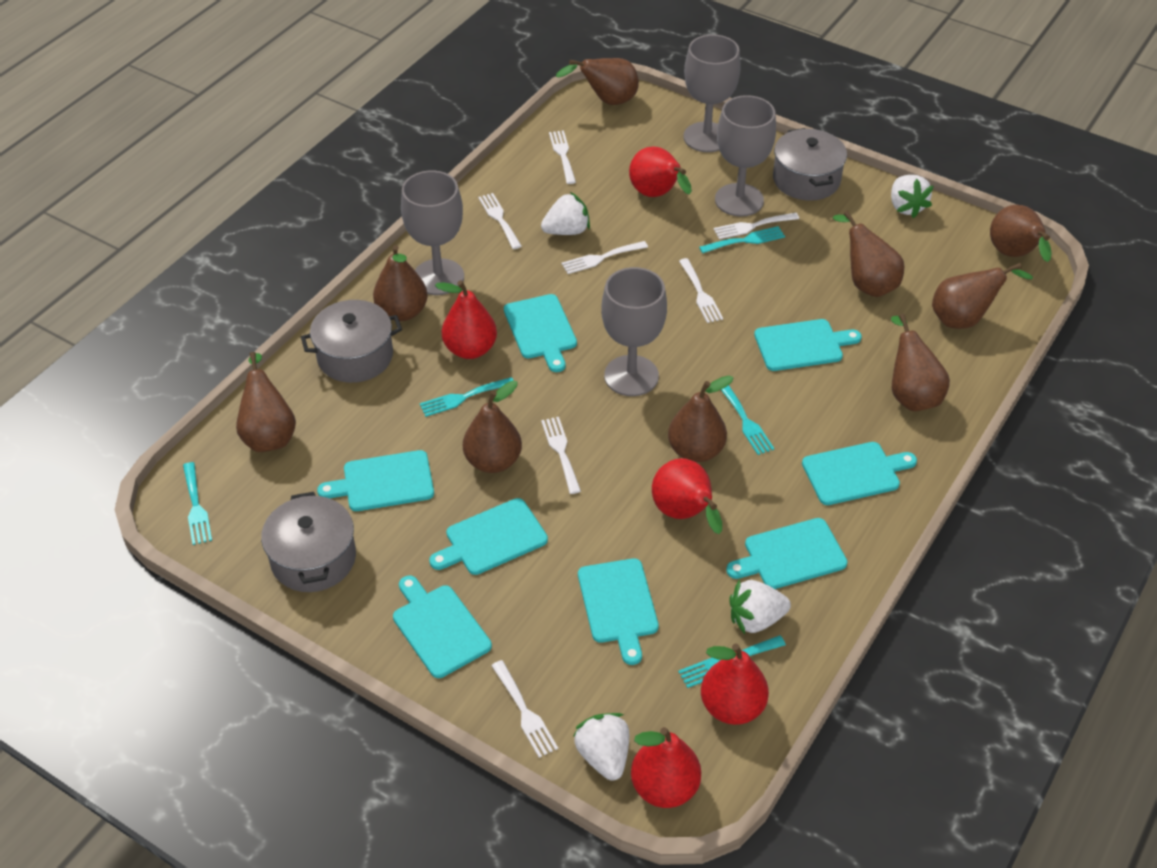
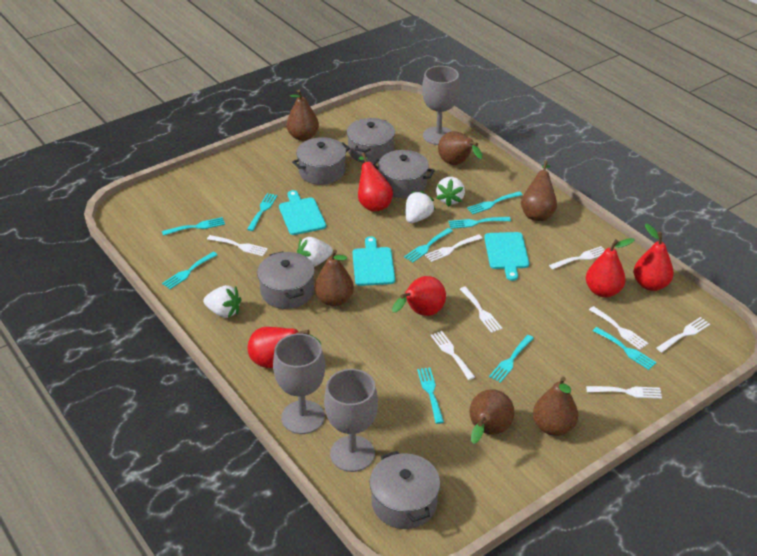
brown pear: [236,352,296,452] [373,245,428,321] [463,381,522,473] [556,58,639,105] [668,376,734,462] [833,211,904,297] [891,314,950,411] [932,263,1033,329] [990,205,1052,262] = 9 -> [286,89,319,141] [314,249,354,306] [438,131,483,165] [469,389,515,444] [521,161,557,221] [533,377,578,436] = 6
grey goblet: [401,170,464,295] [601,267,667,396] [683,34,741,152] [715,95,776,217] = 4 -> [273,333,325,434] [324,369,378,472] [422,66,460,145] = 3
grey pot: [261,492,356,592] [301,300,402,383] [773,128,847,201] = 3 -> [257,251,315,309] [292,137,350,185] [347,118,395,164] [370,451,440,529] [373,150,435,198] = 5
turquoise cutting board: [317,450,434,511] [393,576,492,678] [429,498,548,575] [504,294,577,372] [578,558,659,665] [726,518,848,589] [754,319,862,371] [802,442,917,505] = 8 -> [279,190,326,235] [352,236,395,286] [484,232,529,281] = 3
turquoise fork: [183,462,212,545] [419,377,514,417] [678,635,786,688] [699,226,785,253] [721,385,774,455] = 5 -> [162,217,225,236] [162,252,218,289] [247,193,277,231] [404,228,453,262] [417,367,444,424] [449,217,511,229] [467,191,523,214] [489,335,534,383] [593,327,657,370] = 9
white fork: [478,193,522,249] [491,660,558,758] [541,417,581,494] [549,130,576,184] [562,241,648,274] [679,258,723,323] [714,213,799,239] = 7 -> [207,235,268,256] [425,235,482,262] [431,331,475,380] [460,286,502,333] [549,246,605,270] [586,386,662,399] [589,306,648,350] [657,317,710,352] = 8

